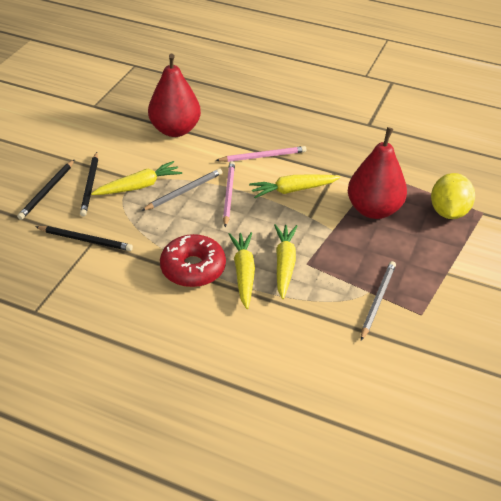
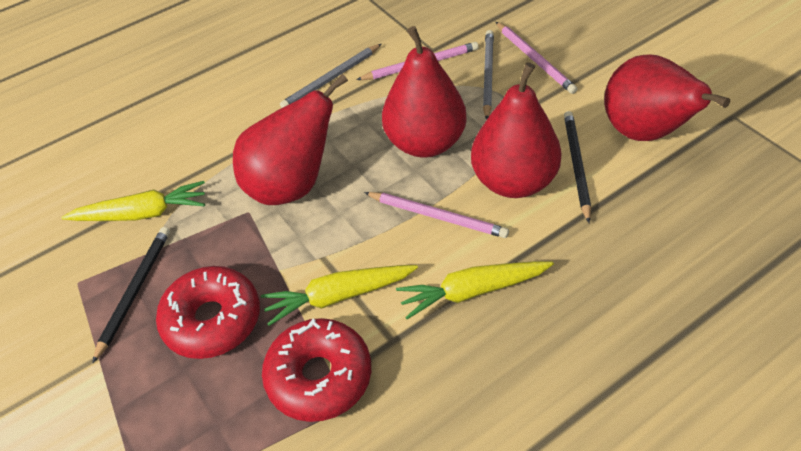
black pencil: [17,159,75,220] [35,226,133,251] [80,152,98,217] = 3 -> [92,227,170,364] [564,111,591,223] = 2
pink pencil: [215,146,306,162] [223,161,235,227] = 2 -> [356,42,479,80] [364,192,509,238] [496,22,577,94] = 3
red donut: [160,234,226,287] = 1 -> [156,266,260,359] [262,318,371,422] = 2
red pear: [148,54,201,137] [348,127,407,219] = 2 -> [233,74,348,205] [382,26,467,158] [471,62,562,198] [604,54,730,141] = 4
yellow carrot: [91,161,182,195] [229,232,255,309] [249,175,341,198] [274,224,298,299] = 4 -> [61,181,205,221] [261,265,418,326] [396,261,554,319] = 3
yellow lemon: [431,173,475,219] = 1 -> none = 0

